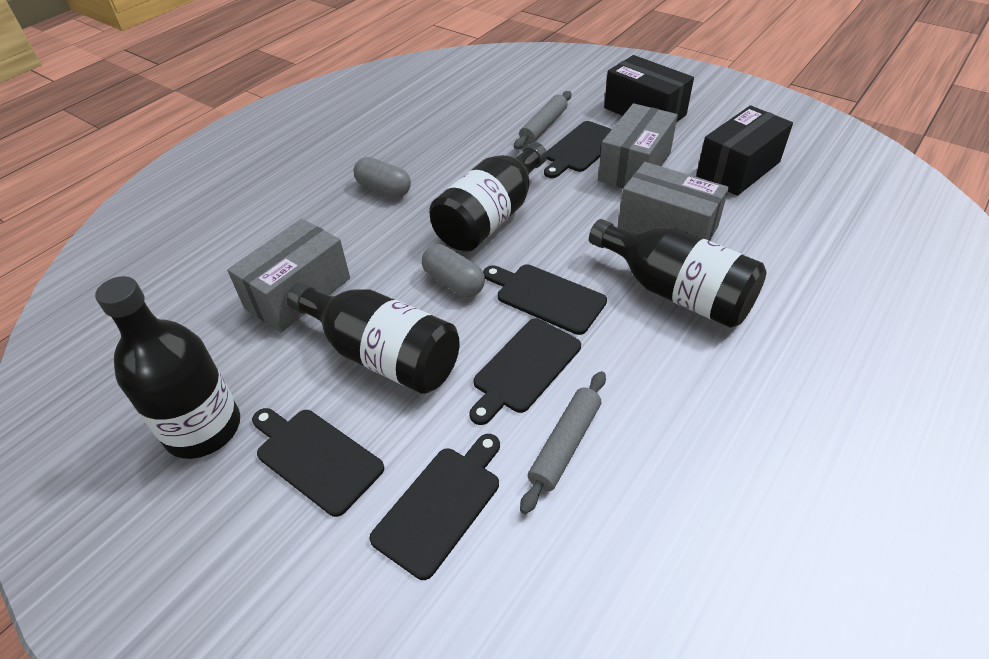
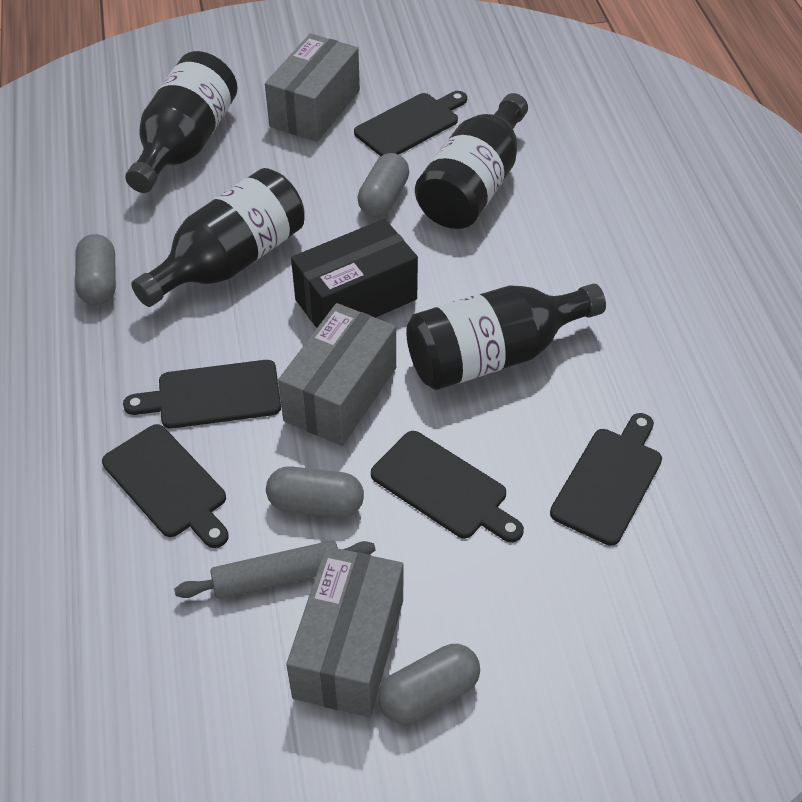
black box: [604,55,694,123] [696,105,793,196] = 2 -> [291,219,418,328] = 1
grey capsule: [353,157,411,198] [422,244,485,297] = 2 -> [75,234,116,305] [266,466,364,518] [357,153,409,217] [378,644,480,724] = 4
grey rolling pin: [514,91,571,149] [520,371,606,514] = 2 -> [174,540,376,599] = 1

